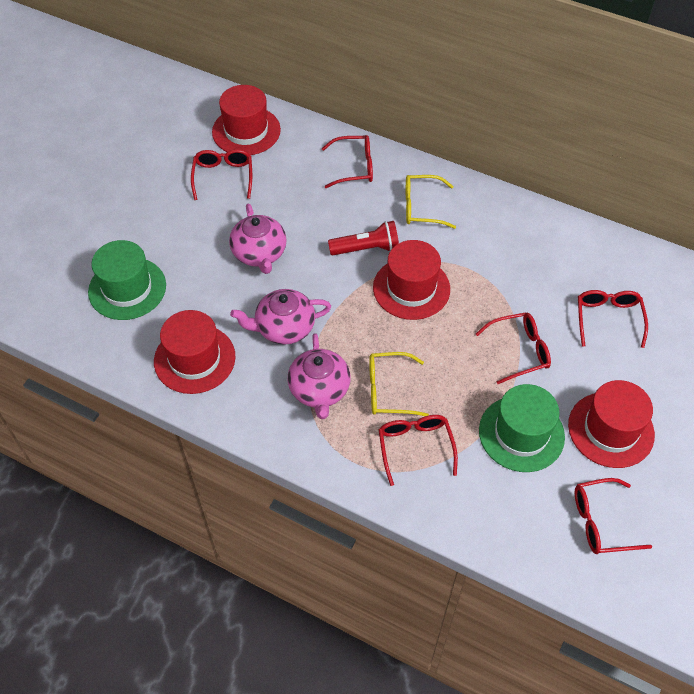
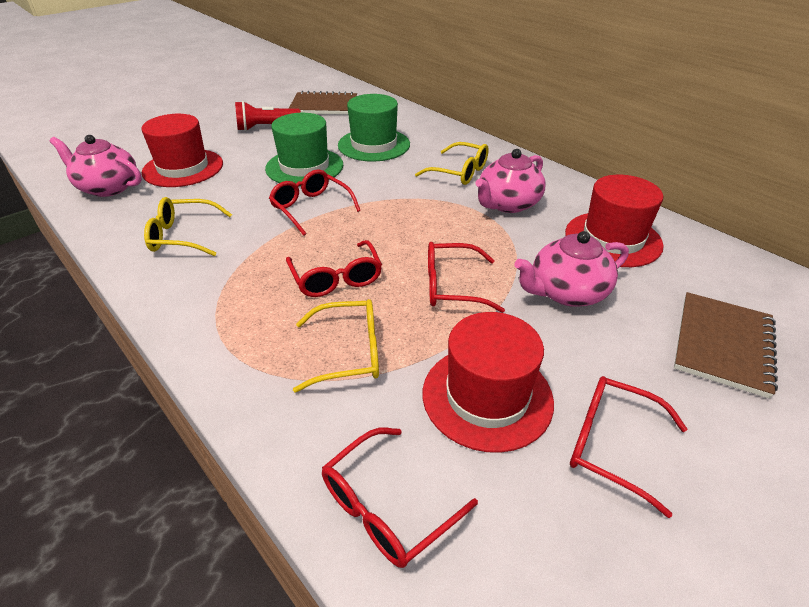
brown notebook: none = 0 -> [289,91,357,115] [674,292,778,399] = 2
red glasses: [191,149,252,200] [322,135,373,188] [378,415,458,486] [476,312,551,384] [575,478,652,554] [578,290,648,348] = 6 -> [269,169,361,236] [286,240,382,297] [322,428,478,568] [428,242,505,313] [570,376,687,518] = 5
red hat: [154,310,235,394] [212,85,281,155] [373,240,450,320] [568,380,655,468] = 4 -> [141,114,223,187] [423,312,554,453] [565,175,664,267] = 3
yellow glasses: [369,352,429,416] [406,175,456,229] = 2 -> [144,197,232,256] [293,299,379,393] [415,142,489,185] = 3

